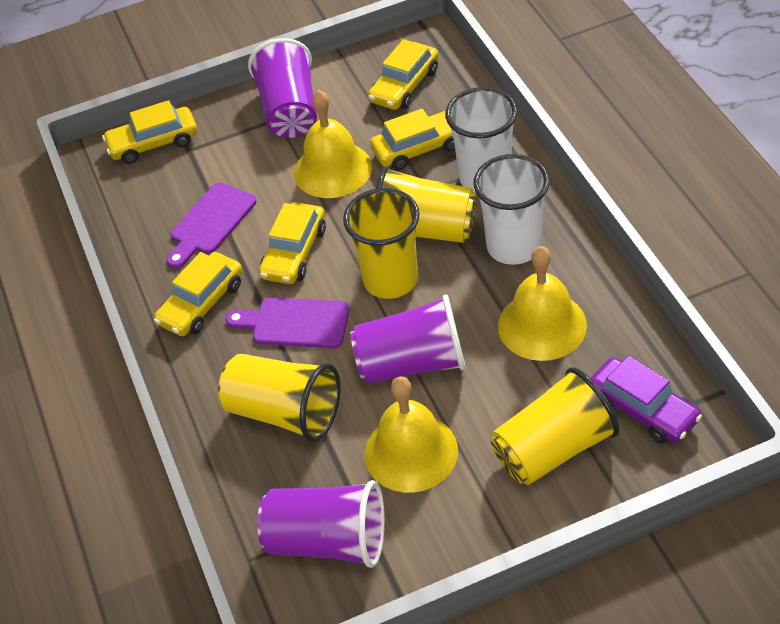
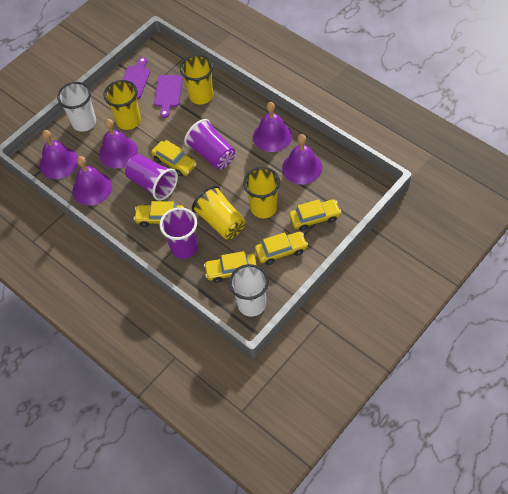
purple bell: none = 0 -> [40,130,78,179] [72,156,112,206] [99,119,138,168] [253,102,292,152] [282,134,322,184] = 5
purple car: [591,356,702,444] = 1 -> none = 0
yellow bell: [294,90,372,198] [364,377,458,493] [498,246,587,361] = 3 -> none = 0

